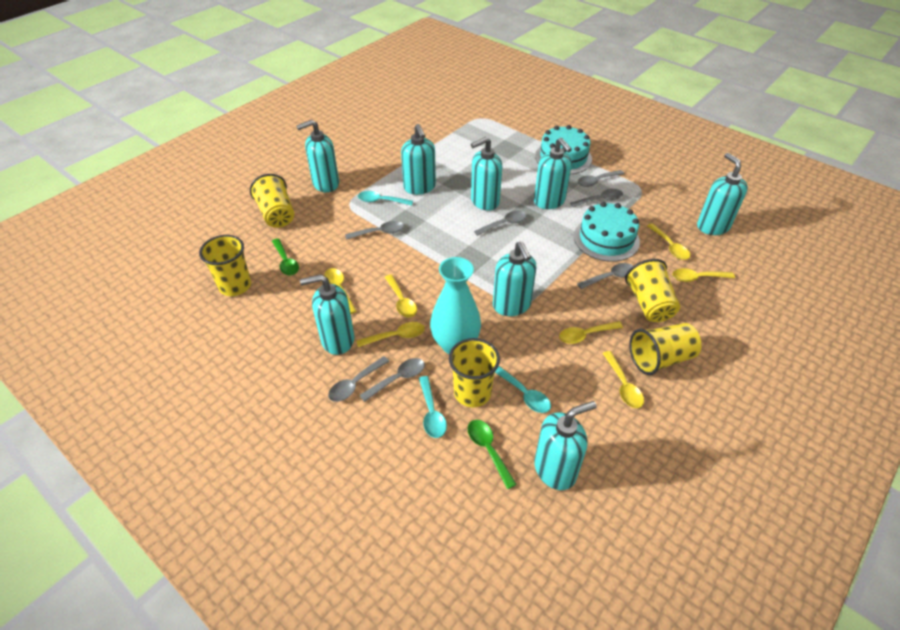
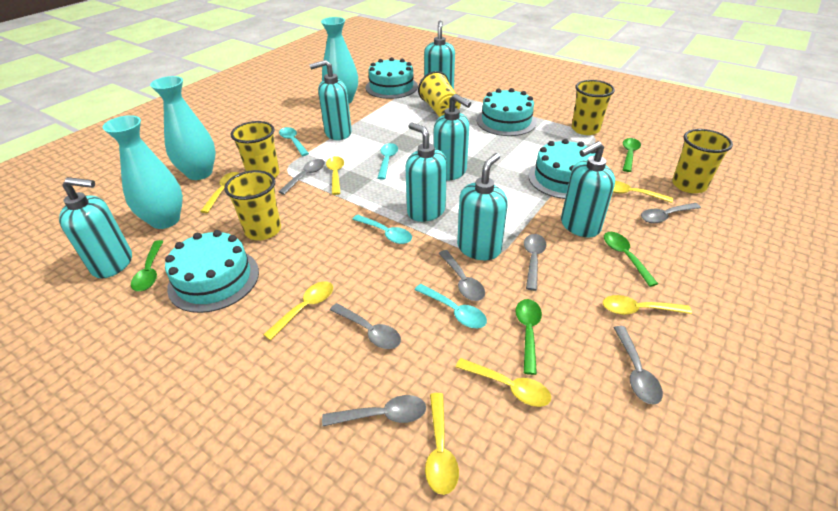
green spoon: [272,238,299,276] [468,420,517,489] = 2 -> [131,240,163,291] [515,299,542,375] [604,232,658,287] [623,138,641,172] = 4
turquoise cake: [535,125,592,174] [574,202,640,262] = 2 -> [165,230,259,313] [365,57,418,99] [477,88,536,136] [528,139,596,199] = 4
turquoise soap dispenser: [296,120,339,192] [300,274,355,355] [401,124,436,195] [471,137,502,211] [493,241,536,316] [534,138,572,209] [534,401,597,490] [697,153,748,235] = 8 -> [59,177,132,278] [309,60,352,140] [405,123,447,222] [424,20,455,89] [433,94,471,181] [457,153,508,260] [561,141,615,238] = 7
turquoise spoon: [358,191,413,206] [419,376,447,438] [495,366,551,413] = 3 -> [279,127,309,156] [352,215,412,244] [377,143,398,180] [415,284,487,328] = 4
turquoise vase: [430,257,481,354] = 1 -> [102,115,183,229] [150,76,216,180] [321,17,358,104] = 3

